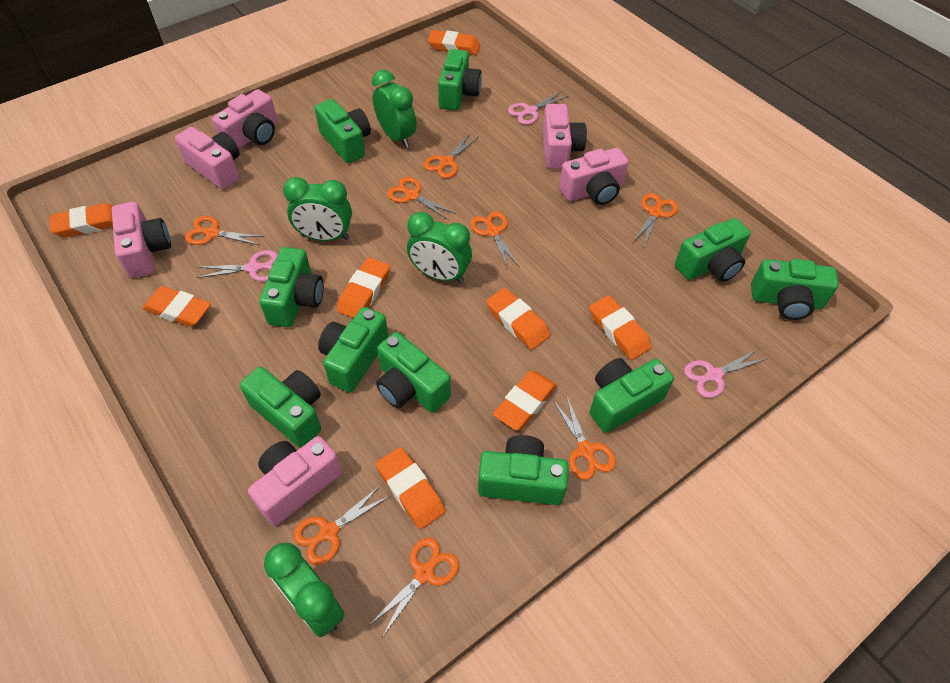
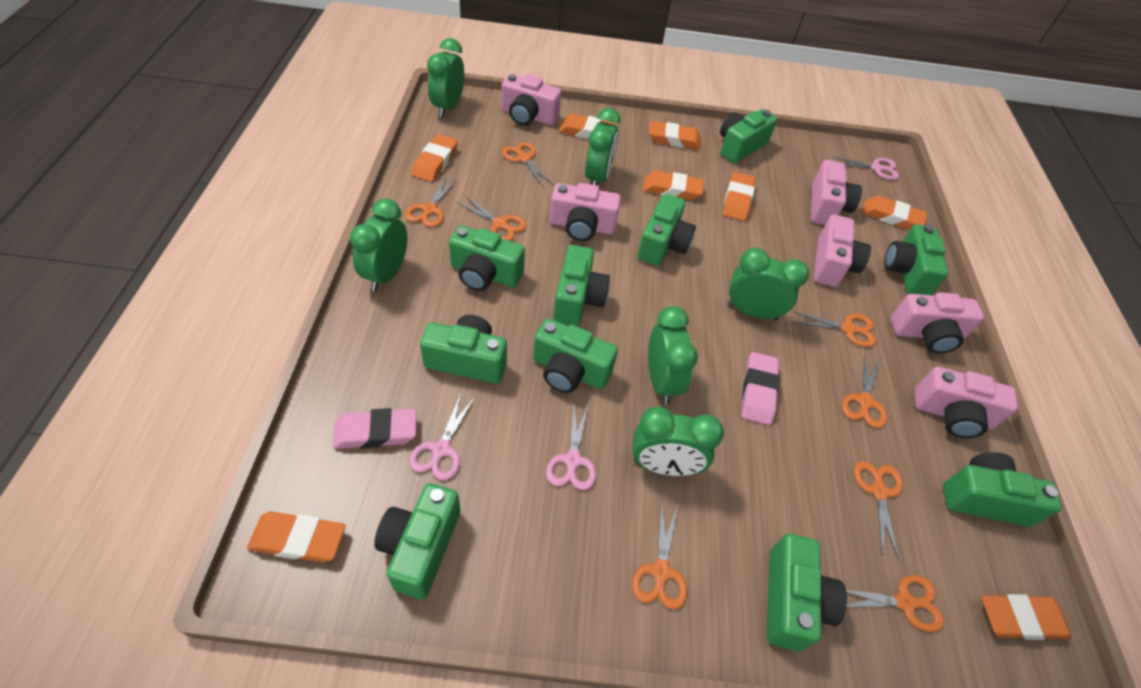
green clock: [264,543,345,637] [283,177,352,241] [372,70,416,148] [407,212,472,283] = 4 -> [350,199,408,291] [427,38,464,117] [585,108,620,185] [632,407,724,476] [648,306,698,405] [728,248,809,321] = 6
pink eraser: none = 0 -> [332,408,417,449] [742,352,780,425] = 2

